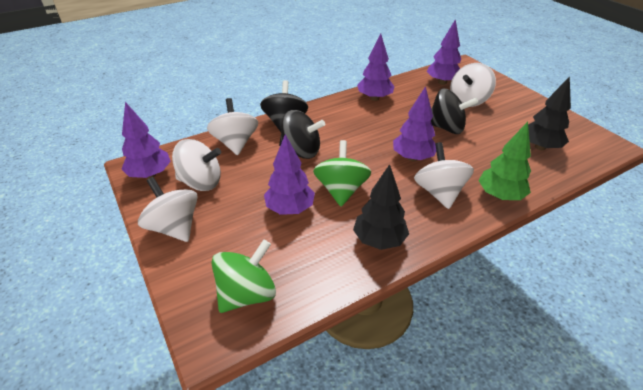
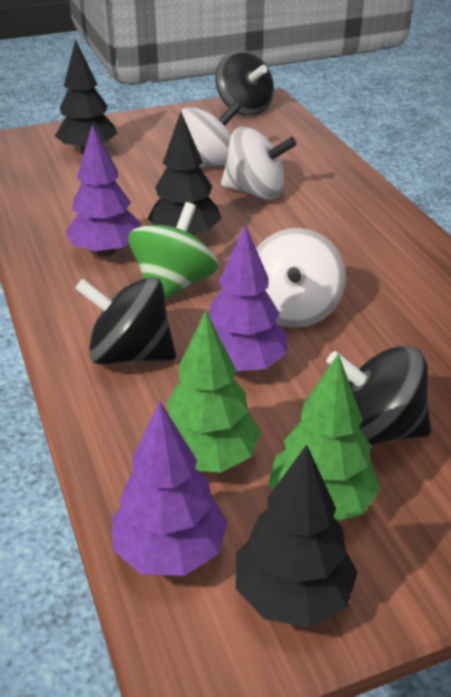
black tree: [353,164,409,250] [528,76,571,150] = 2 -> [55,39,118,154] [148,112,222,235] [236,444,358,627] = 3
green spinning top: [211,240,276,313] [313,140,371,206] = 2 -> [128,202,218,299] = 1
green tree: [479,122,531,200] = 1 -> [166,311,261,473] [268,353,380,521] = 2
purple tree: [121,102,171,178] [264,134,315,215] [357,34,394,101] [393,86,436,161] [427,19,461,85] = 5 -> [65,124,140,257] [112,401,228,576] [209,225,287,372] = 3
white spinning top: [138,177,198,242] [172,139,221,191] [207,98,258,155] [414,142,474,209] [450,63,496,107] = 5 -> [181,101,242,167] [221,127,296,200] [256,228,346,327] = 3

